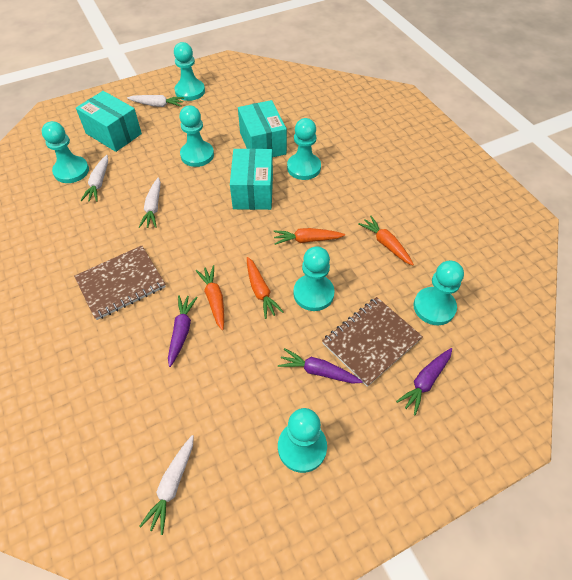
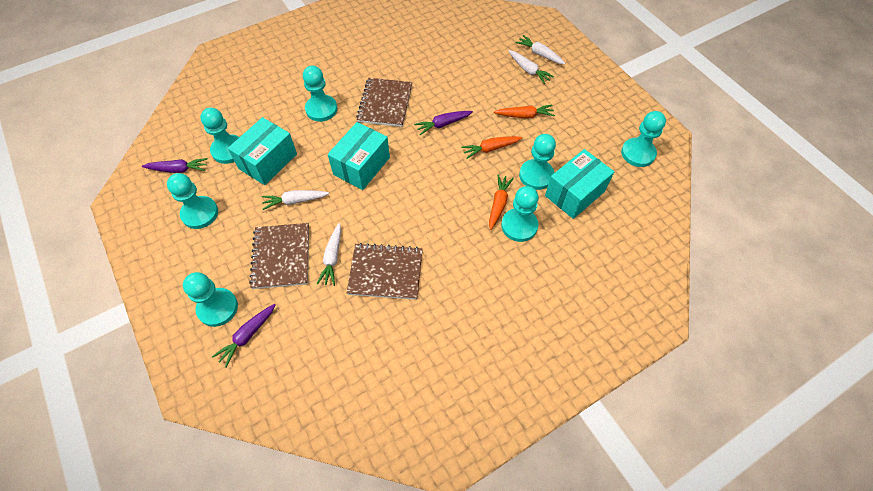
brown notebook: [74,245,166,320] [322,297,423,387] = 2 -> [249,223,309,289] [347,243,423,300] [356,78,413,127] = 3
orange carrot: [196,265,224,330] [247,257,283,319] [274,228,345,245] [358,216,414,265] = 4 -> [461,136,522,159] [489,174,514,230] [494,105,555,118] = 3

